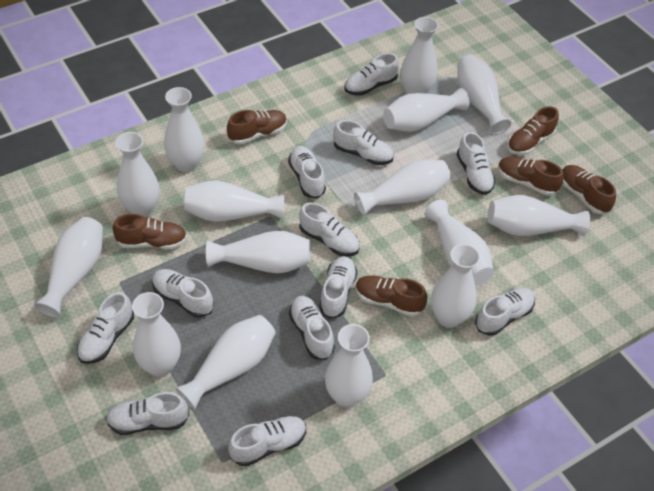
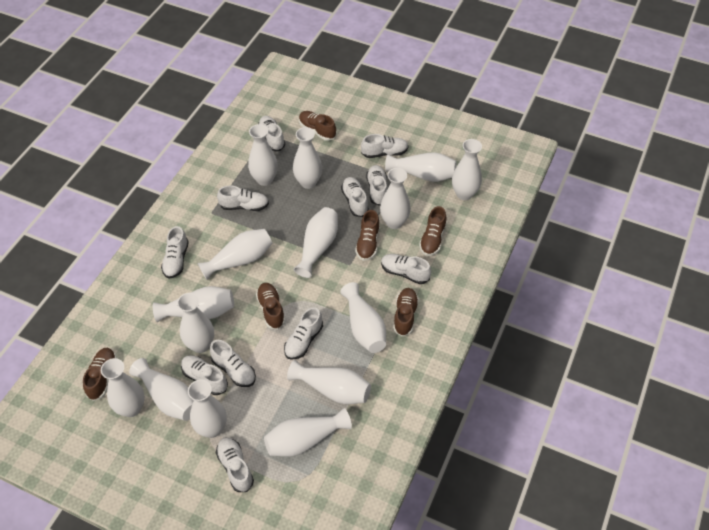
white shoe: [77,292,134,364] [106,392,189,435] [152,269,214,318] [228,416,306,466] [288,146,326,198] [289,296,335,360] [299,202,360,256] [319,256,357,319] [333,120,394,165] [344,53,399,96] [457,132,496,195] [475,287,535,336] = 12 -> [161,226,189,279] [181,355,228,395] [210,340,256,387] [216,437,254,492] [217,185,269,211] [258,116,285,151] [284,307,323,360] [341,177,369,217] [361,134,409,158] [366,165,388,206] [381,254,431,284] = 11

